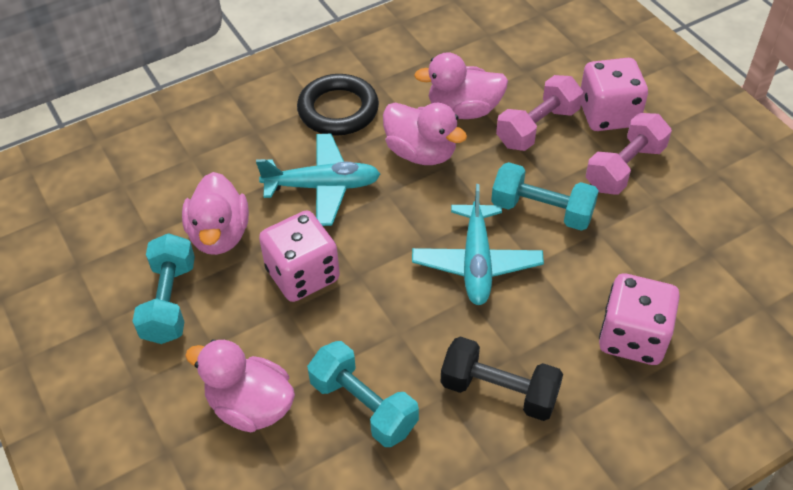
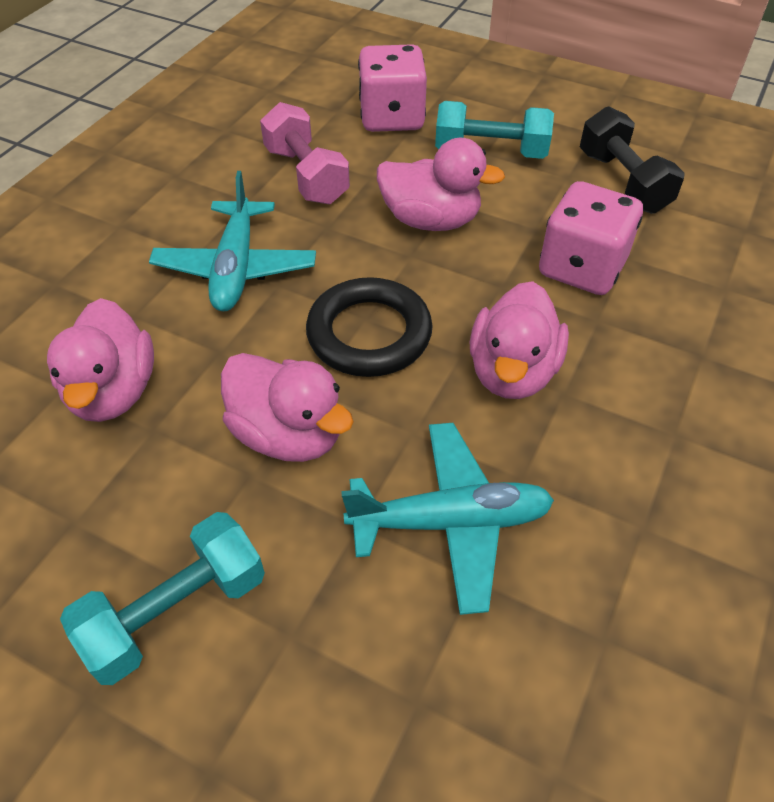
pink dice: [259,210,340,302] [581,58,648,131] [599,273,680,365] = 3 -> [358,44,427,132] [539,181,643,295] = 2
pink dumbbell: [496,75,583,151] [586,113,672,195] = 2 -> [260,102,350,204] = 1
turquoise dumbbell: [132,233,195,344] [307,341,419,447] [491,162,599,231] = 3 -> [60,512,265,685] [435,101,554,159] = 2

